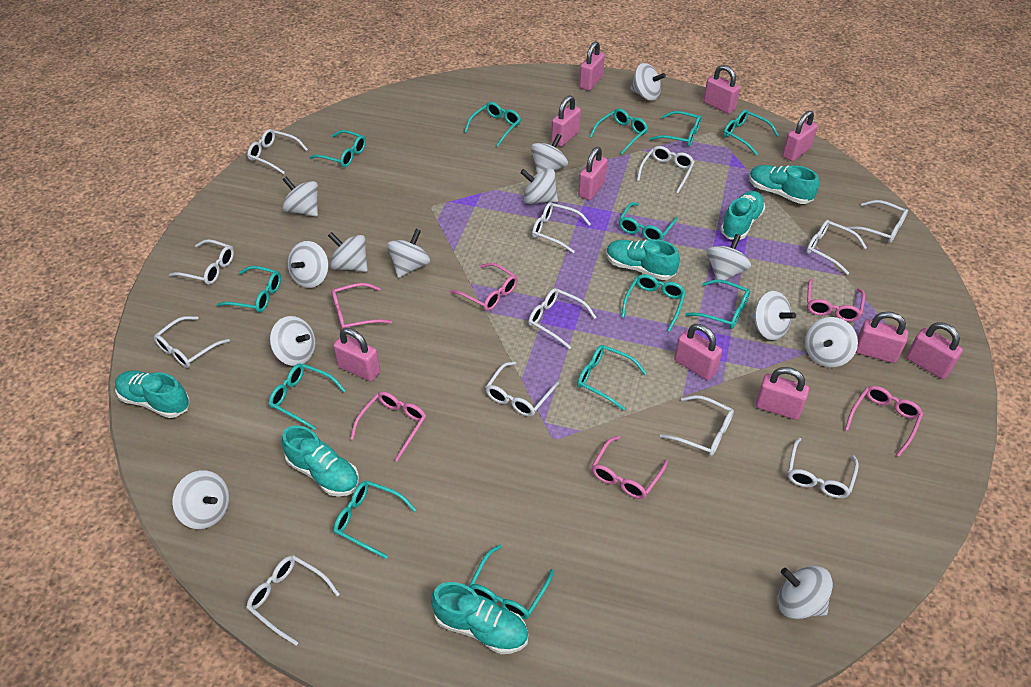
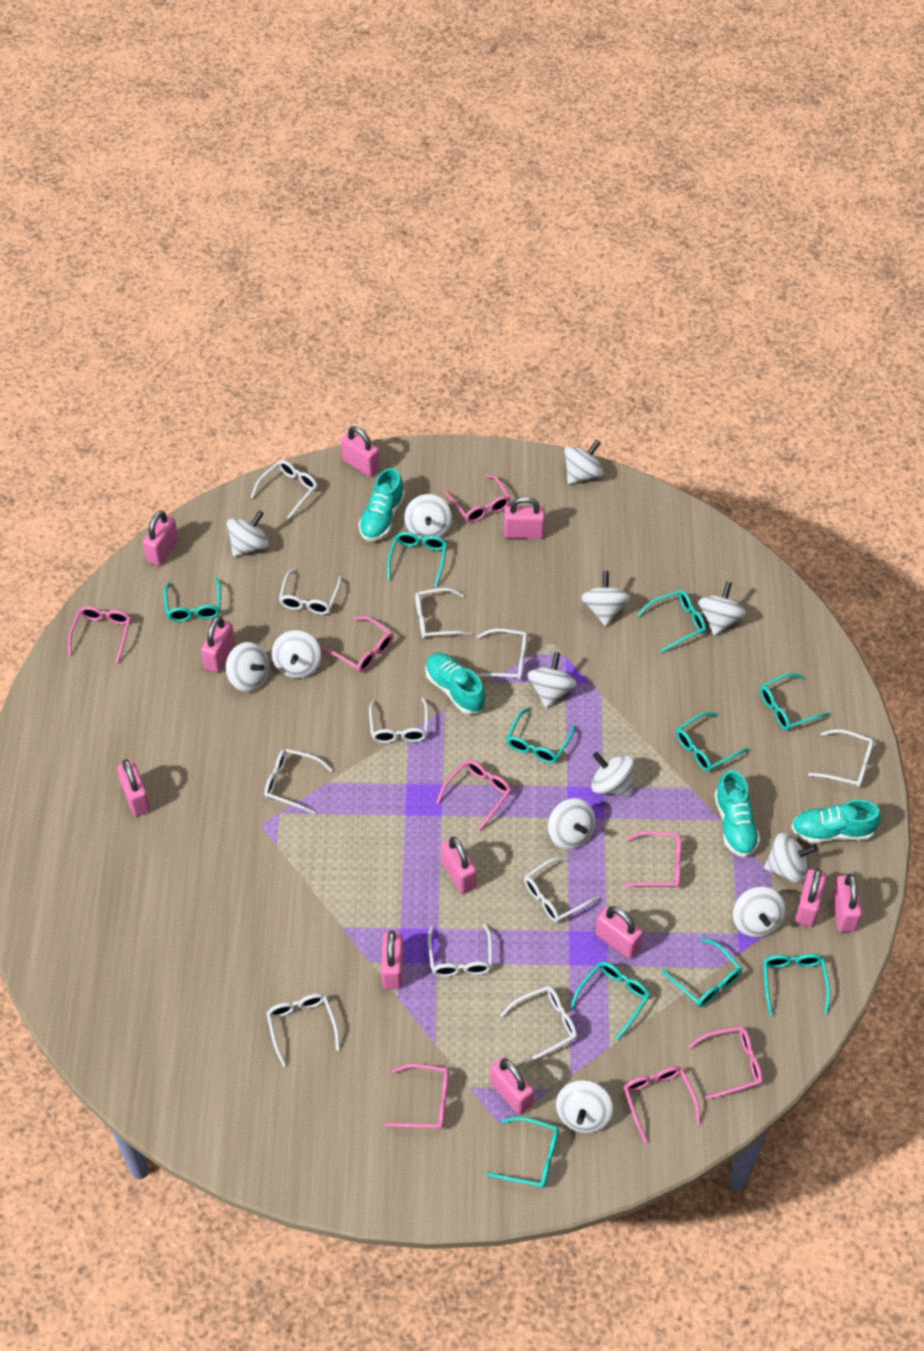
pink glasses: [331,283,392,329] [350,391,426,462] [450,263,518,311] [592,436,668,499] [807,278,865,322] [845,386,923,457] = 6 -> [68,606,131,663] [323,616,393,672] [385,1064,449,1129] [436,760,511,831] [445,474,511,523] [624,831,682,888] [624,1066,701,1143] [688,1026,762,1100] = 8
pink padlock: [333,328,380,381] [551,95,581,147] [578,147,608,200] [579,41,605,91] [674,324,722,380] [703,65,740,114] [755,367,809,420] [782,111,818,161] [856,311,908,363] [906,322,963,379] = 10 -> [117,759,151,816] [143,510,179,566] [201,616,235,673] [341,426,380,477] [381,930,404,989] [441,837,477,894] [490,1057,534,1115] [504,496,545,539] [596,906,643,959] [796,868,827,927] [832,874,862,932] = 11
turquoise glasses: [217,266,281,312] [269,363,346,430] [309,130,366,167] [334,481,416,559] [464,102,521,147] [469,545,554,619] [577,345,647,411] [590,109,648,154] [619,202,678,240] [621,274,686,332] [650,111,701,147] [685,279,750,329] [723,110,779,155] = 13 -> [164,578,221,622] [387,532,447,587] [487,1117,559,1188] [506,707,576,764] [570,961,650,1041] [638,590,706,652] [661,938,742,1007] [676,712,749,772] [760,673,830,731] [763,954,831,1016] = 10
turquoise shoe: [115,370,190,418] [282,425,359,497] [431,582,528,654] [606,239,680,280] [720,191,765,240] [749,165,819,204] = 6 -> [359,468,405,541] [425,653,486,714] [714,770,760,857] [791,800,881,843] = 4
white glasses: [154,316,230,368] [169,239,234,285] [246,555,340,645] [247,129,308,174] [486,362,559,417] [528,288,596,349] [532,202,591,253] [637,146,695,194] [660,395,734,456] [788,438,859,498] [806,220,867,275] [846,200,908,243] = 12 -> [251,460,318,520] [264,749,333,814] [266,994,340,1067] [279,568,342,615] [369,698,428,743] [415,588,472,639] [428,923,492,977] [477,629,528,680] [500,986,577,1064] [524,857,600,922] [808,729,874,787] = 11

